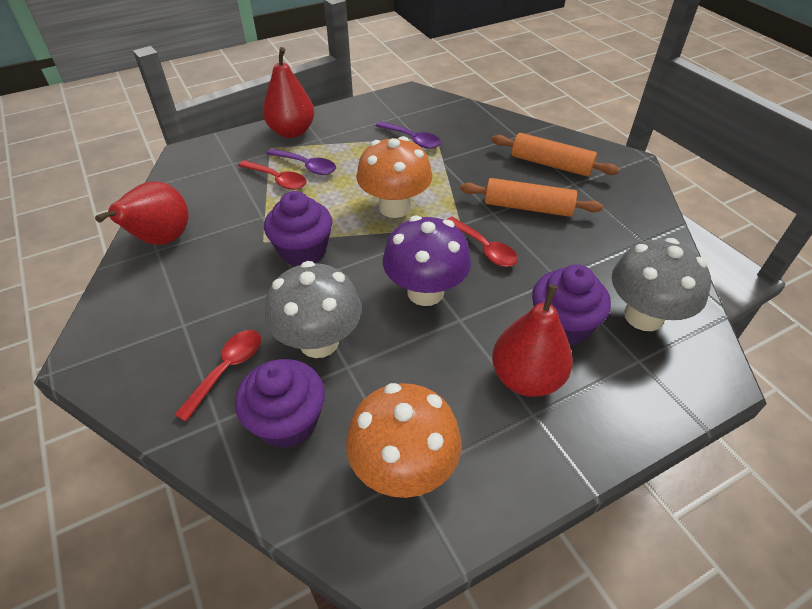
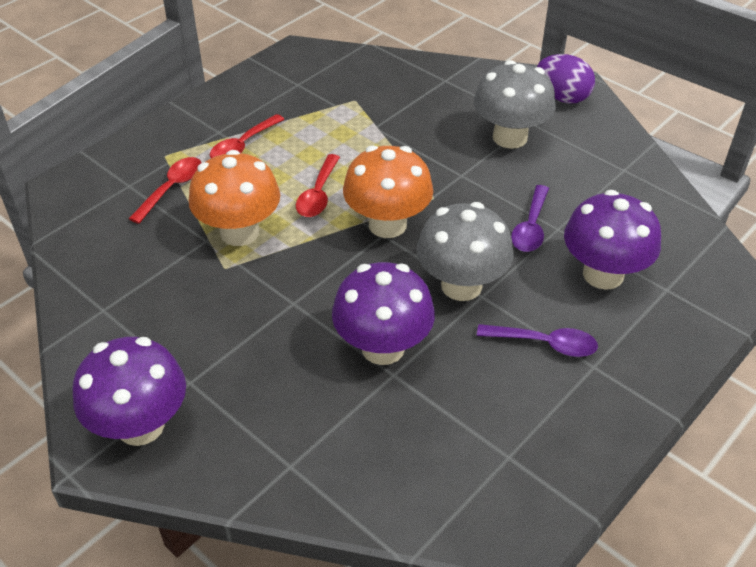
orange rolling pin: [460,178,603,217] [492,133,619,177] = 2 -> none = 0
purple cupcake: [235,359,325,449] [264,191,332,266] [532,264,611,345] = 3 -> none = 0
purple egg: none = 0 -> [537,54,595,104] = 1
purple mushroom: [383,216,471,306] = 1 -> [73,337,186,446] [332,262,435,365] [564,190,661,290] = 3
red pear: [95,182,189,245] [263,47,315,138] [492,284,573,397] = 3 -> none = 0

